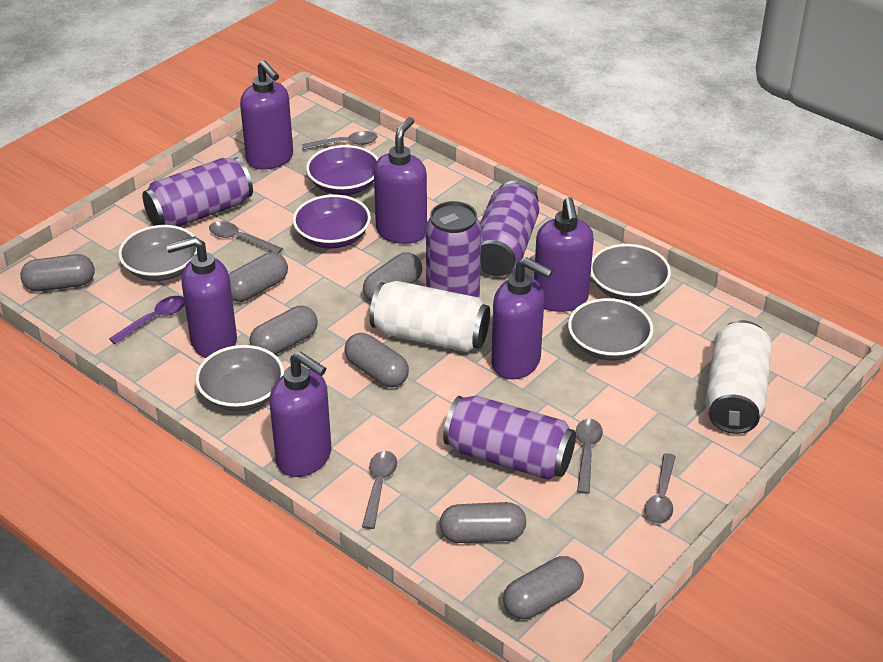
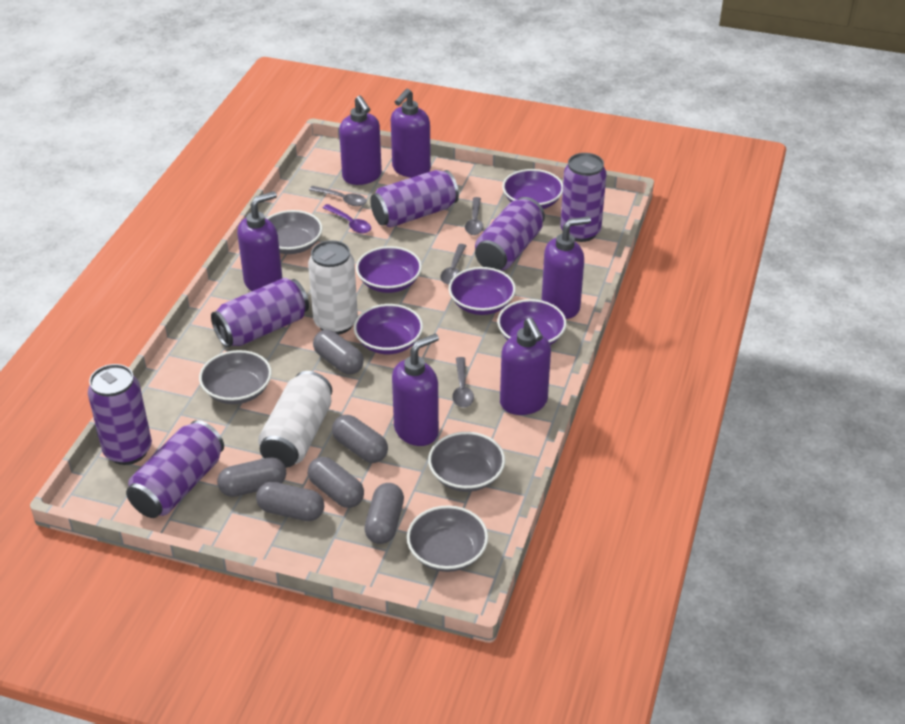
grey capsule: [20,254,94,291] [229,252,288,302] [250,306,318,355] [345,333,409,387] [363,252,422,302] [440,502,526,543] [503,556,584,619] = 7 -> [217,457,286,497] [256,482,324,521] [308,457,364,508] [313,330,364,375] [332,415,388,463] [364,483,404,544] = 6
grey spoon: [209,221,283,254] [302,131,377,150] [362,451,397,529] [576,419,603,494] [645,453,676,524] = 5 -> [309,186,367,206] [440,244,467,284] [452,357,474,408] [465,197,484,235] = 4
purple bowl: [293,194,371,249] [306,145,378,195] = 2 -> [354,304,423,354] [356,246,422,293] [448,267,516,315] [497,299,566,345] [502,169,563,209] = 5
purple can: [142,157,253,227] [426,201,481,297] [443,395,576,480] [480,181,539,276] = 4 -> [88,364,152,465] [126,420,224,518] [211,278,309,348] [370,170,459,228] [475,197,545,271] [560,153,607,242] = 6

